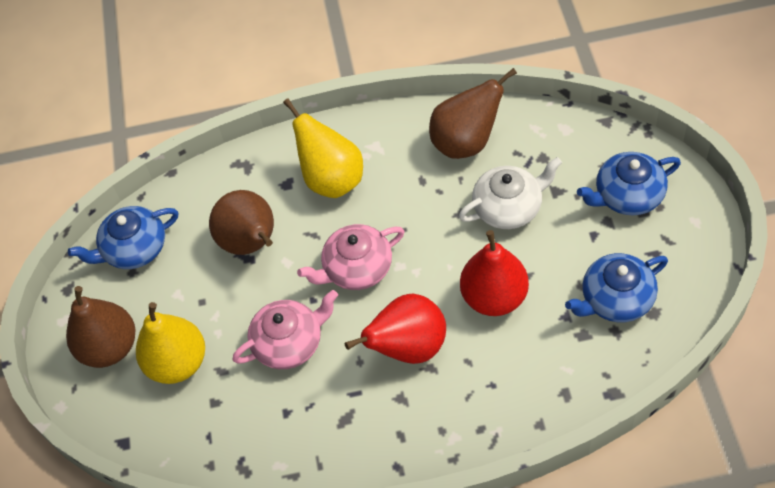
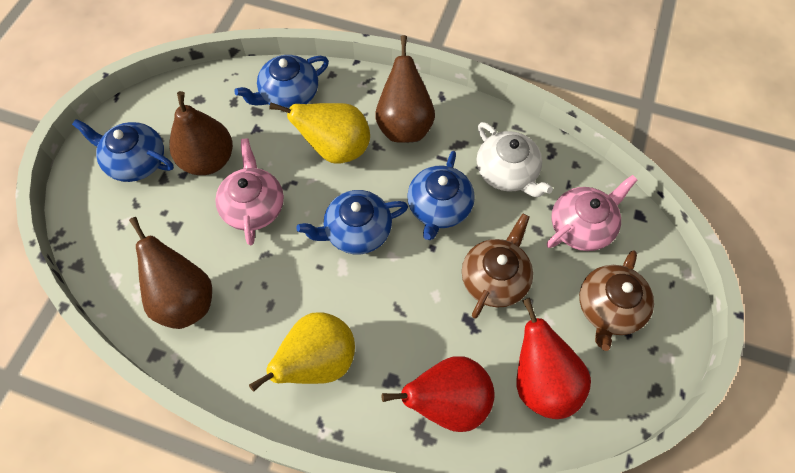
blue teapot: [68,206,179,269] [565,253,668,322] [577,152,681,215] = 3 -> [72,119,174,182] [234,55,329,108] [296,190,408,254] [407,151,475,240] = 4
brown teapot: none = 0 -> [462,214,533,318] [579,250,654,351] = 2

